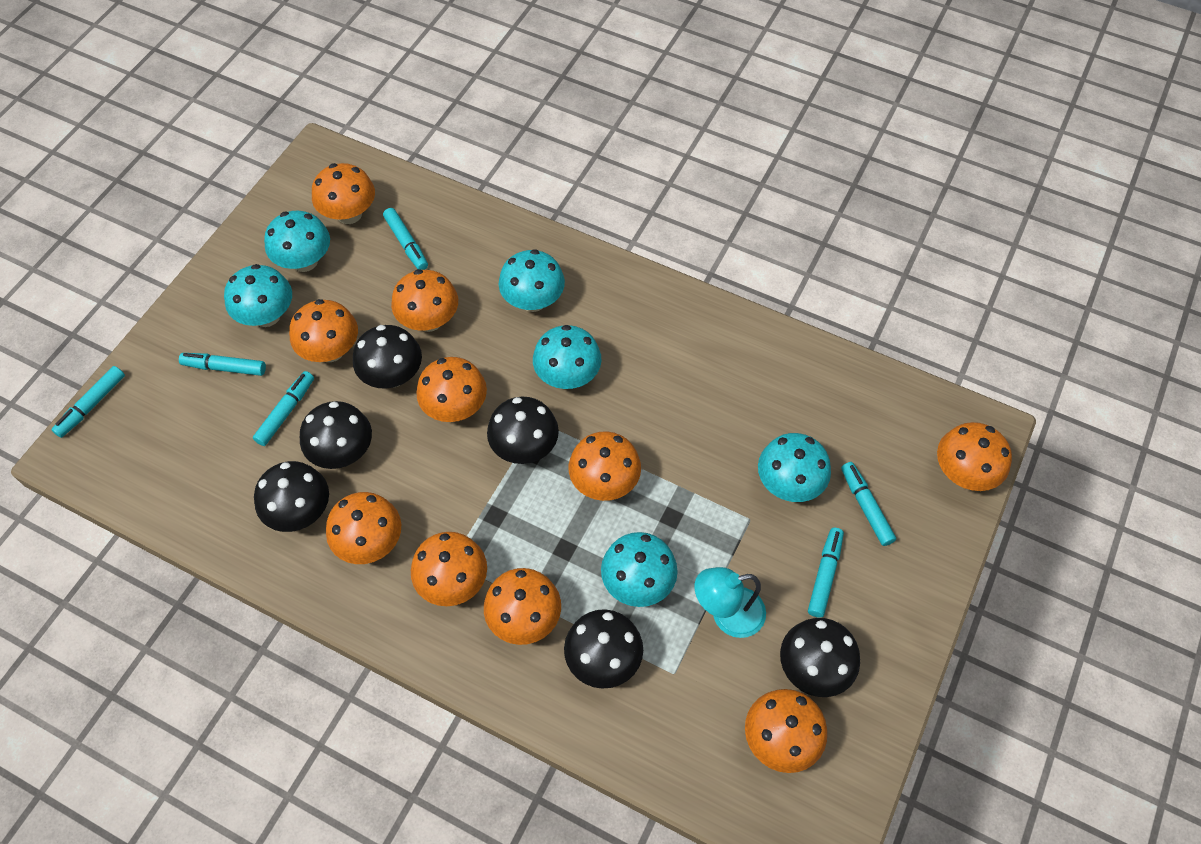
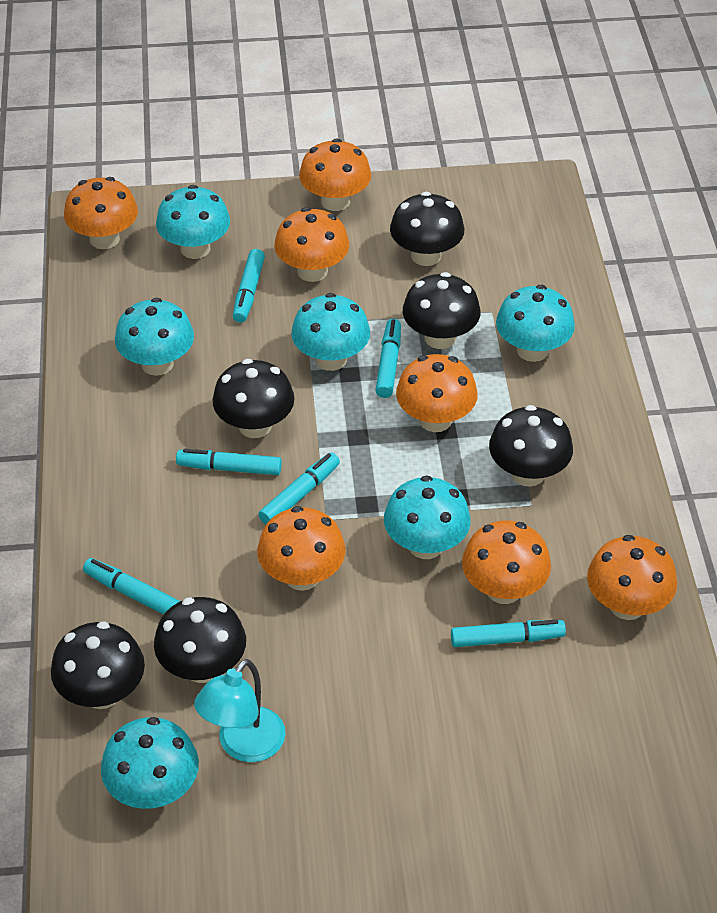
orange mushroom: [289,299,358,362] [312,163,375,224] [326,492,401,564] [391,269,458,332] [411,532,487,606] [416,357,487,422] [484,568,561,645] [568,431,641,501] [745,689,827,773] [937,422,1012,491] = 10 -> [64,177,138,249] [257,506,346,591] [274,207,349,282] [299,139,371,211] [396,354,478,432] [462,521,551,604] [587,535,677,620] = 7

